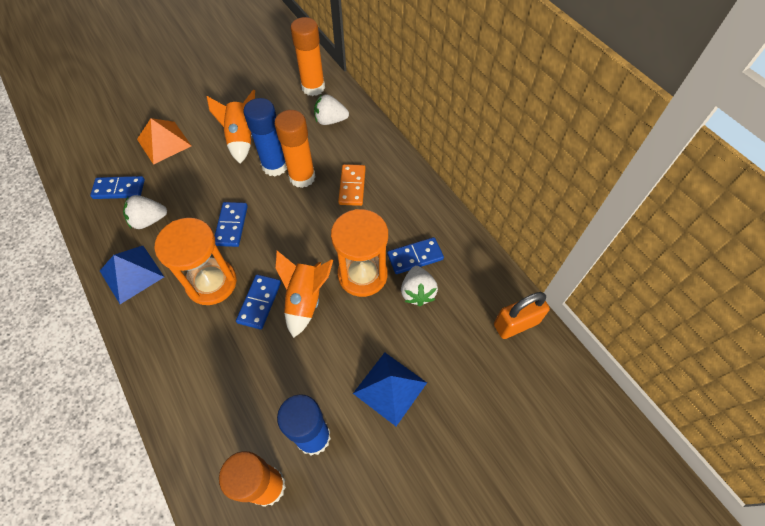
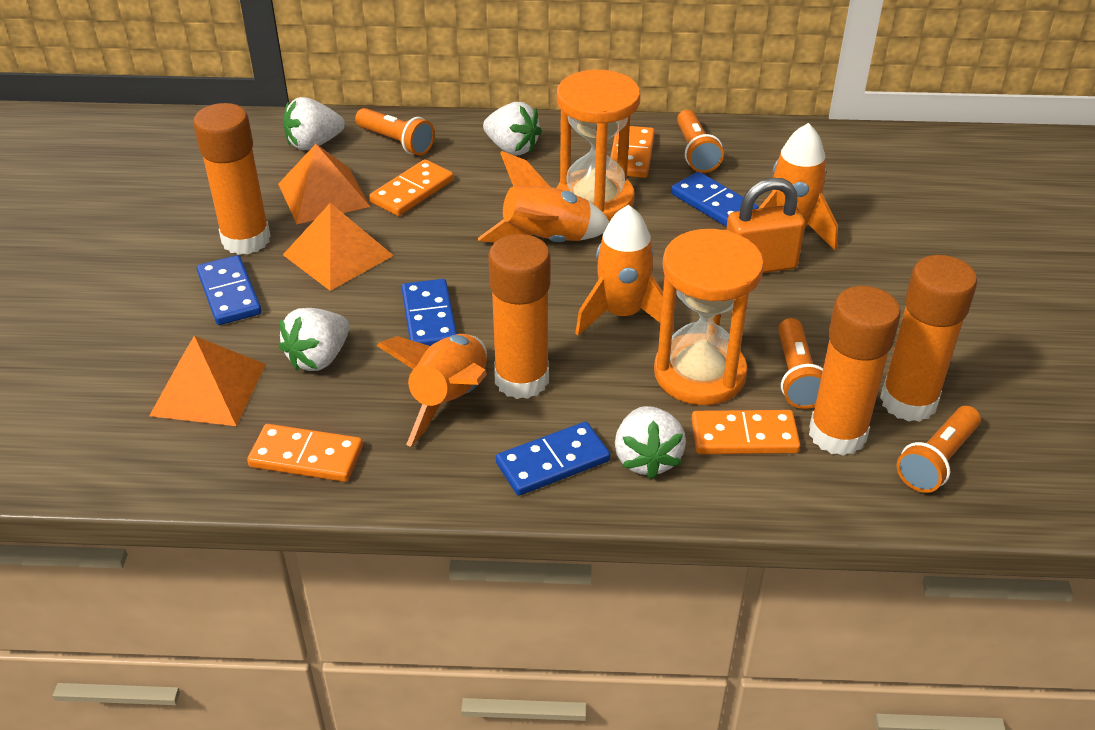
blue glue stick: [243,98,287,176] [277,394,331,456] = 2 -> none = 0
blue pyramid: [100,246,164,304] [353,352,427,426] = 2 -> none = 0
orange domino: [338,164,366,206] = 1 -> [247,424,363,482] [369,159,454,216] [610,126,655,178] [691,410,800,454] = 4
orange flashlight: none = 0 -> [355,108,435,155] [677,110,724,173] [778,318,823,409] [897,406,981,493] = 4
orange glue stick: [219,451,286,507] [274,110,316,188] [290,17,325,96] = 3 -> [193,103,271,255] [488,234,550,399] [809,286,901,456] [880,255,977,422] = 4
orange pyramid: [137,118,191,165] = 1 -> [149,336,266,426] [278,144,370,224] [283,203,394,291] = 3
orange rocket: [206,90,255,164] [275,251,333,338] = 2 -> [376,334,487,447] [478,151,609,243] [575,205,674,336] [758,123,838,250] = 4
white strawberry: [123,195,167,229] [314,94,349,125] [401,266,438,306] = 3 -> [279,308,349,371] [283,97,345,150] [483,102,542,155] [615,406,686,480] = 4

